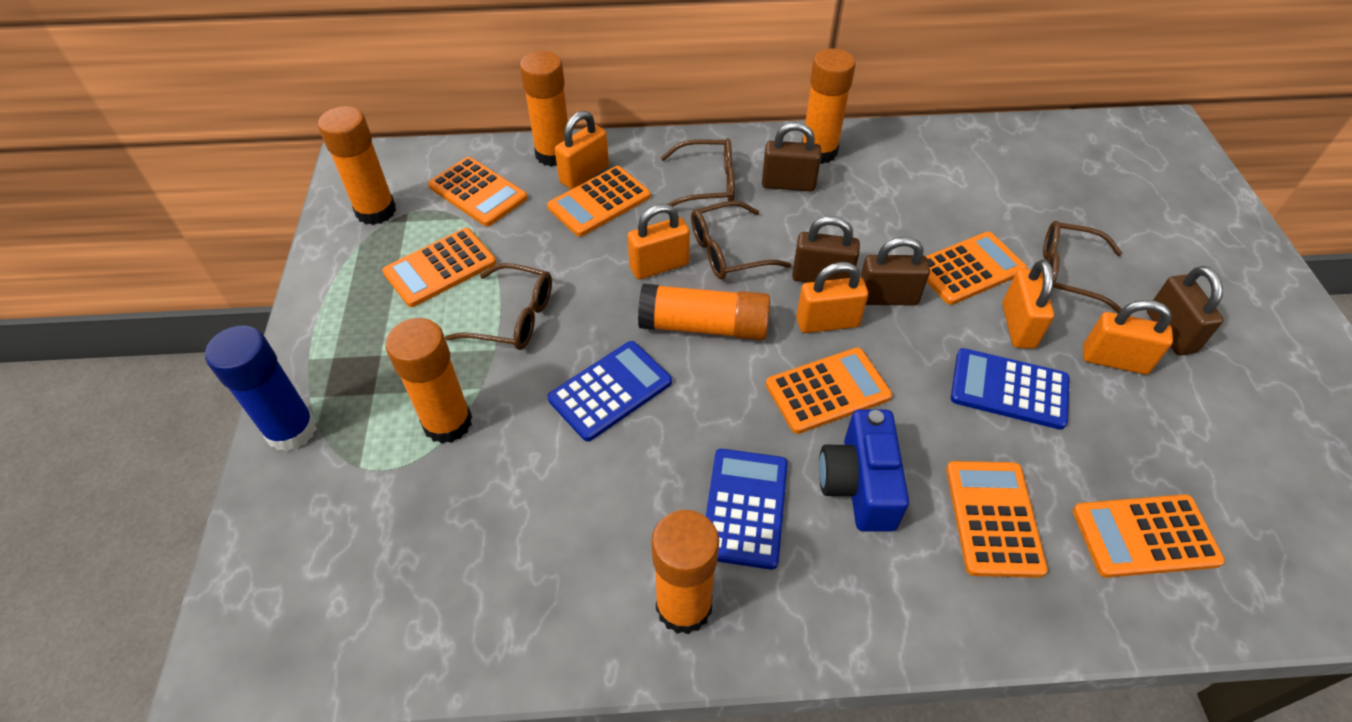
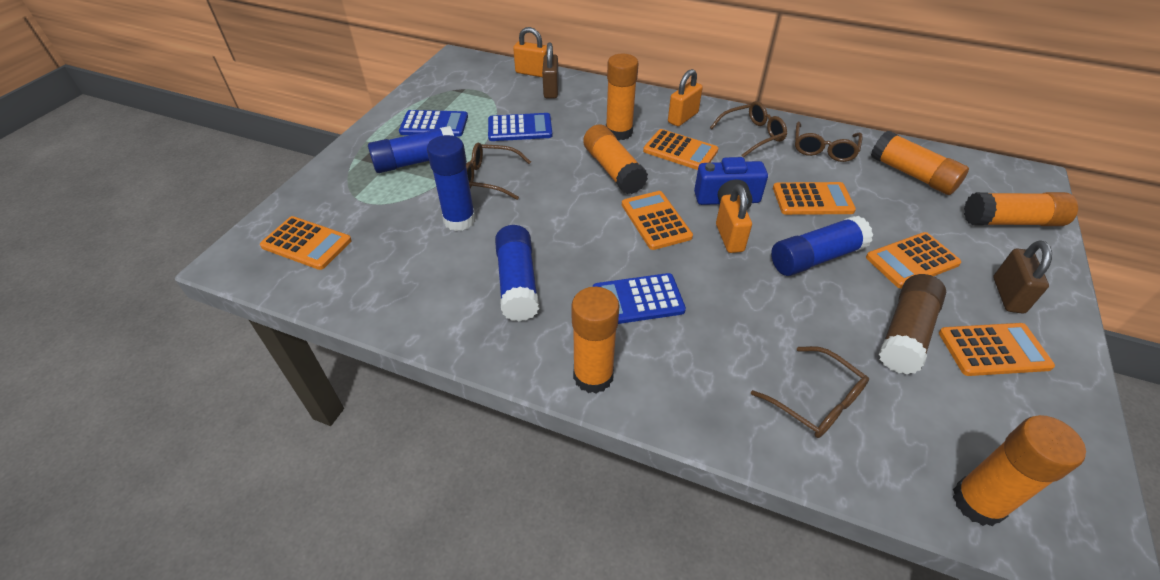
blue glue stick: [205,325,317,451] = 1 -> [368,126,454,173] [427,135,476,231] [495,225,539,322] [771,216,873,276] = 4
brown glue stick: none = 0 -> [879,274,946,374] = 1
brown padlock: [762,122,821,192] [792,216,860,283] [860,237,930,305] [1147,266,1224,355] = 4 -> [542,42,559,98] [993,240,1052,314] = 2
orange calculator: [382,228,496,307] [428,157,528,226] [547,166,651,237] [766,347,892,434] [926,232,1027,305] [946,461,1048,578] [1073,494,1225,578] = 7 -> [260,216,352,270] [622,191,693,250] [643,129,718,170] [773,182,856,215] [866,232,961,288] [939,323,1055,376] = 6
orange padlock: [555,111,609,189] [627,204,690,279] [796,262,868,333] [1002,260,1054,349] [1083,300,1173,374] = 5 -> [513,27,547,77] [668,69,703,126] [716,184,752,253] = 3

